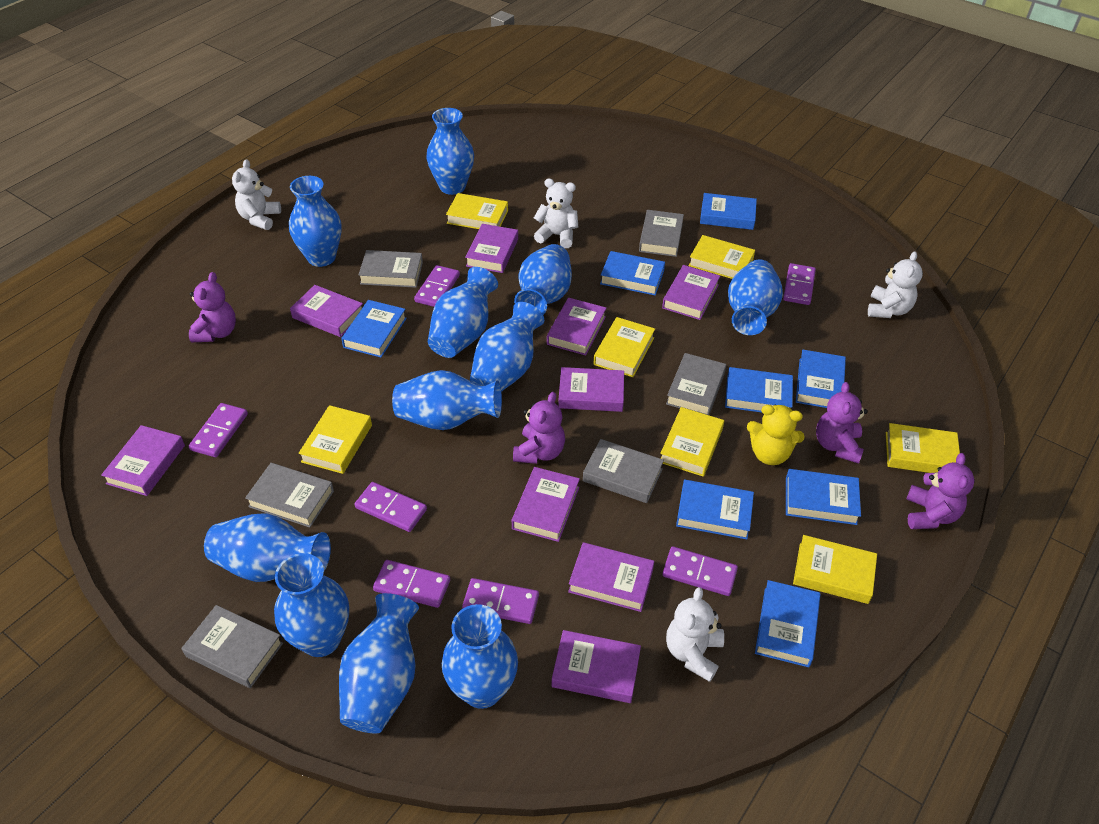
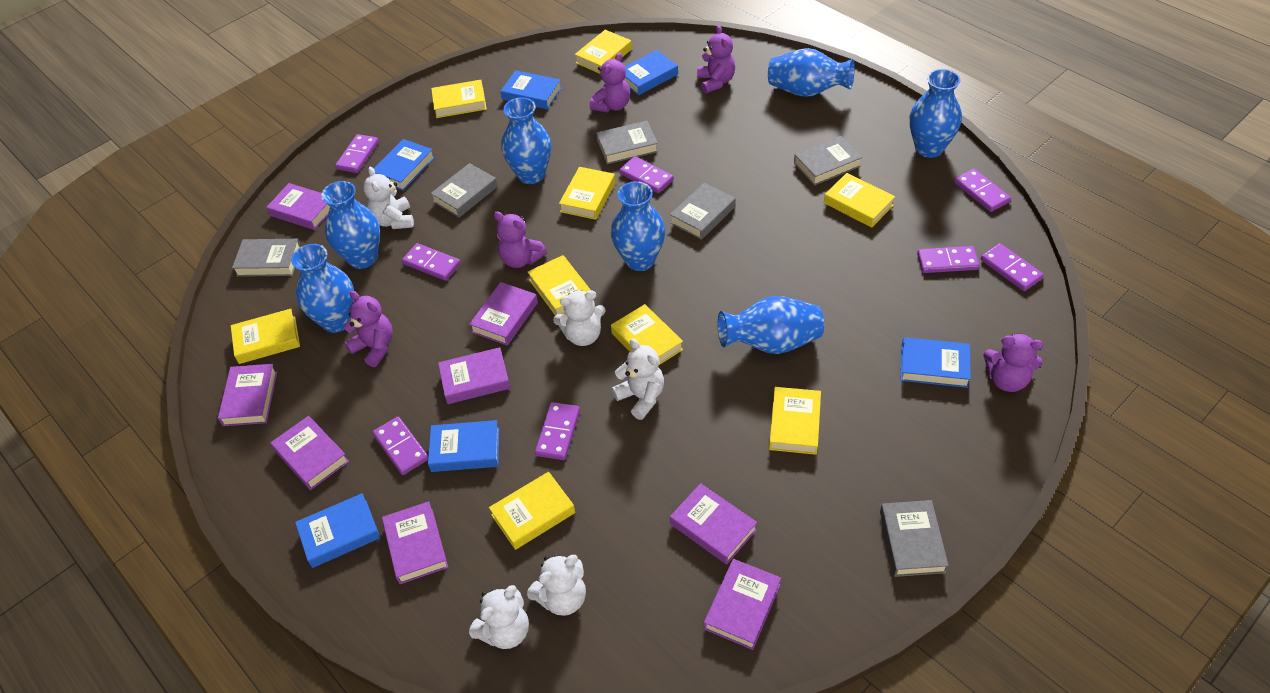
blue book: [341,300,407,357] [600,251,665,296] [676,480,754,539] [700,193,757,230] [725,367,793,413] [755,580,821,667] [786,469,861,525] [796,350,846,408] = 8 -> [295,493,380,568] [374,139,435,191] [428,420,499,472] [500,70,562,109] [624,50,678,95] [901,337,971,388] = 6
blue vase: [204,513,331,582] [274,553,349,657] [289,176,342,267] [339,593,419,733] [392,370,502,430] [427,108,474,195] [428,267,498,358] [442,604,518,709] [470,302,544,392] [514,244,572,315] [728,260,783,335] = 11 -> [291,244,354,333] [321,181,380,269] [501,97,551,184] [611,181,665,271] [718,296,824,354] [768,48,855,97] [910,69,962,158] = 7
purple book: [101,425,185,496] [290,285,363,337] [465,224,518,273] [512,467,580,542] [547,298,606,355] [552,630,641,703] [558,367,624,412] [568,542,654,612] [662,265,720,320] = 9 -> [218,364,277,426] [266,183,330,230] [270,416,349,490] [382,501,448,584] [438,347,510,404] [469,282,538,346] [670,483,757,565] [704,559,781,650] = 8
purple domino: [189,403,248,457] [355,482,427,532] [373,560,450,608] [414,265,460,307] [462,578,539,624] [662,546,738,596] [783,263,816,305] = 7 -> [335,134,379,173] [372,417,428,475] [402,243,461,281] [535,402,580,460] [619,156,674,193] [917,246,980,273] [954,169,1011,212] [981,243,1044,291] = 8
purple teddy bear: [189,272,236,342] [513,392,565,464] [816,382,868,464] [907,453,974,529] = 4 -> [344,291,393,367] [494,212,547,268] [590,52,630,112] [697,25,735,93] [983,333,1044,392] = 5
white teddy bear: [232,159,281,230] [534,178,578,248] [666,587,724,682] [868,251,923,318] = 4 -> [364,166,414,229] [469,585,529,649] [527,554,586,616] [553,290,605,346] [612,338,664,420] = 5
yellow book: [299,405,372,474] [446,193,508,229] [593,317,655,377] [660,407,724,477] [689,235,755,279] [793,535,877,604] [886,423,960,473] = 7 -> [231,309,300,364] [431,80,487,118] [489,472,575,550] [528,255,591,315] [559,167,615,220] [575,30,632,73] [611,304,683,365] [769,387,821,455] [824,173,895,227] = 9
yellow teddy bear: [747,405,805,465] = 1 -> none = 0

